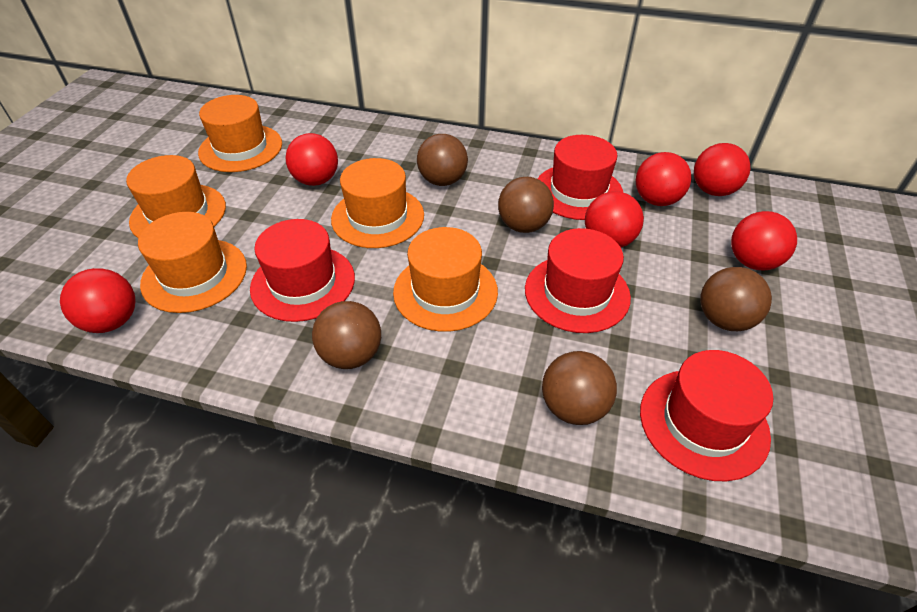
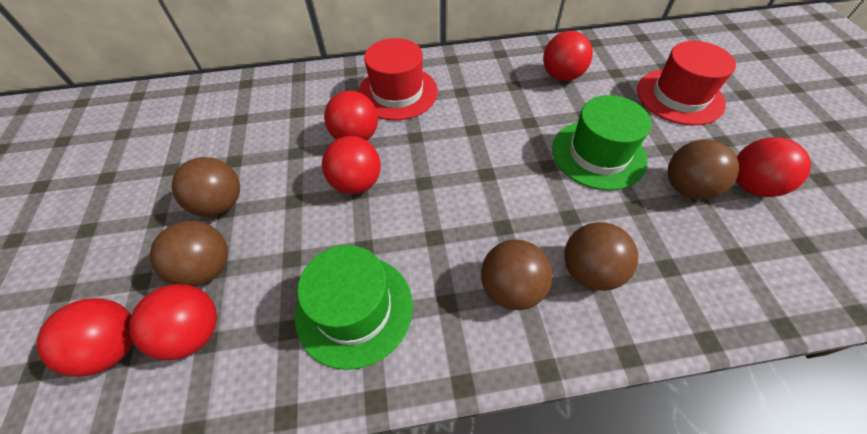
green hat: none = 0 -> [295,245,413,370] [552,95,651,190] = 2
orange hat: [126,155,226,239] [138,212,247,313] [198,95,282,172] [331,158,424,248] [393,227,498,332] = 5 -> none = 0
red hat: [250,219,355,322] [525,228,631,333] [538,135,623,220] [640,350,773,481] = 4 -> [358,38,438,120] [637,41,736,125] = 2

